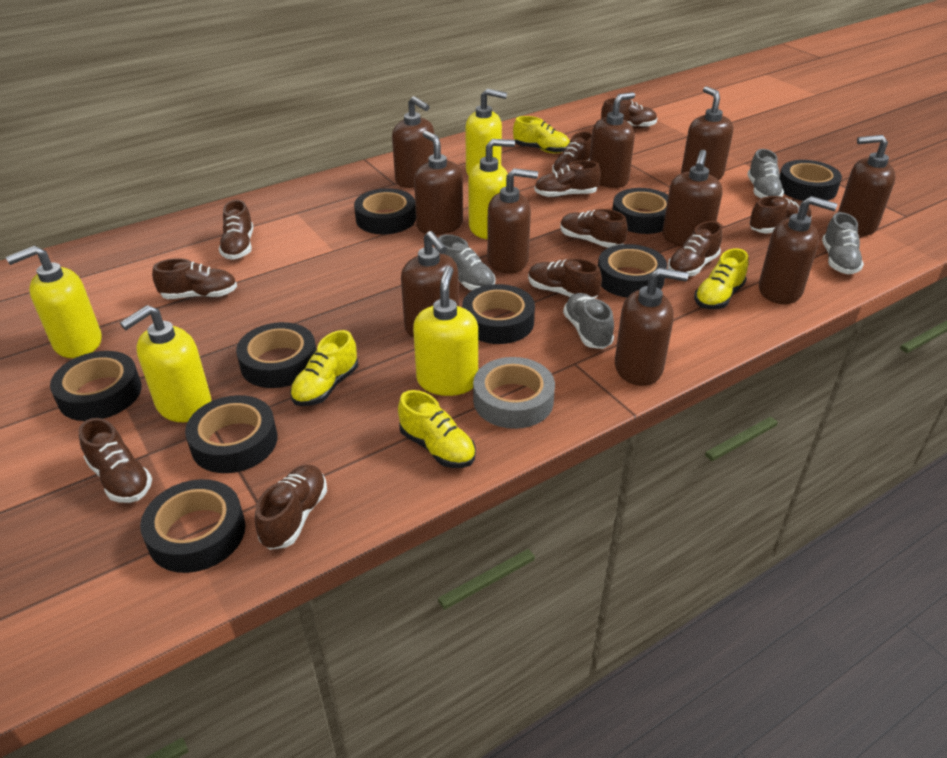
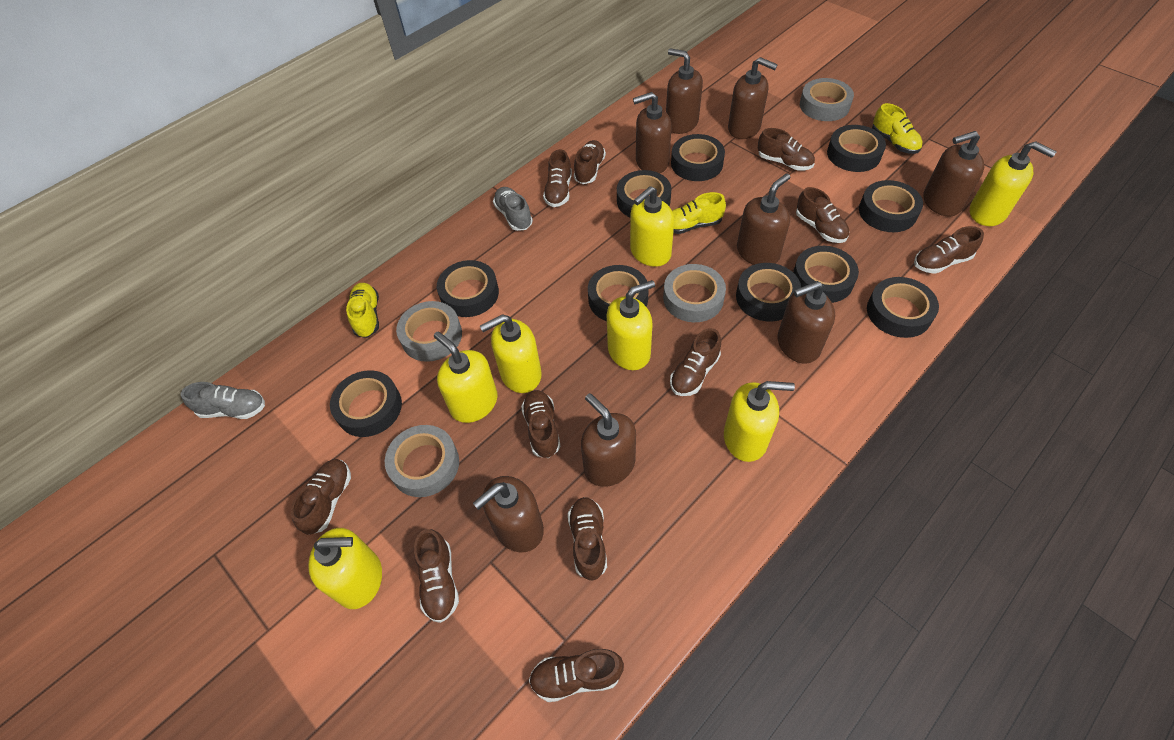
black tape: [50,351,142,421] [140,479,246,573] [185,395,278,473] [236,322,316,388] [354,188,416,235] [462,284,535,344] [598,244,667,298] [612,188,668,234] [779,160,842,201] = 9 -> [330,370,402,437] [437,260,499,317] [588,265,649,321] [617,170,671,217] [671,134,725,181] [736,263,801,321] [793,246,859,303] [827,125,886,172] [859,180,923,232] [867,277,939,338] = 10
brown soap dispenser: [392,96,434,188] [401,231,459,337] [414,131,463,235] [487,168,538,273] [590,92,635,188] [615,268,688,386] [662,150,722,246] [681,86,733,180] [759,196,837,304] [838,135,896,235] = 10 -> [473,476,544,552] [581,393,636,487] [633,92,672,173] [666,48,703,134] [728,57,778,139] [737,173,790,265] [778,281,835,364] [923,131,984,217] = 8
grey shoe: [438,234,495,290] [563,293,614,349] [747,149,784,198] [822,212,864,274] = 4 -> [181,382,265,419] [493,187,533,231] = 2
grey tape: [473,357,555,429] = 1 -> [385,425,459,497] [396,301,462,362] [663,264,726,322] [800,78,854,121] = 4
yellow shoe: [290,330,358,406] [398,390,476,468] [513,116,570,153] [694,248,748,309] = 4 -> [346,283,379,338] [672,192,726,234] [872,103,923,154] = 3
yellow soap dispenser: [6,246,102,358] [120,305,211,422] [413,266,478,396] [465,89,507,176] [468,139,515,239] = 5 -> [308,528,382,609] [434,332,498,423] [480,314,542,393] [607,280,655,370] [630,186,674,267] [724,381,795,462] [970,141,1057,226] = 7

